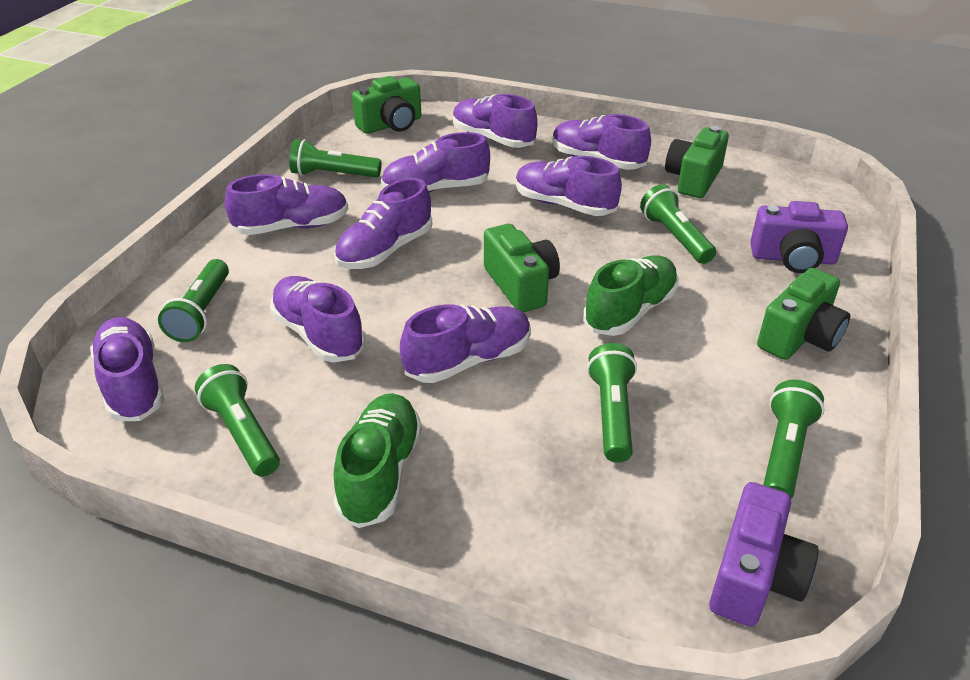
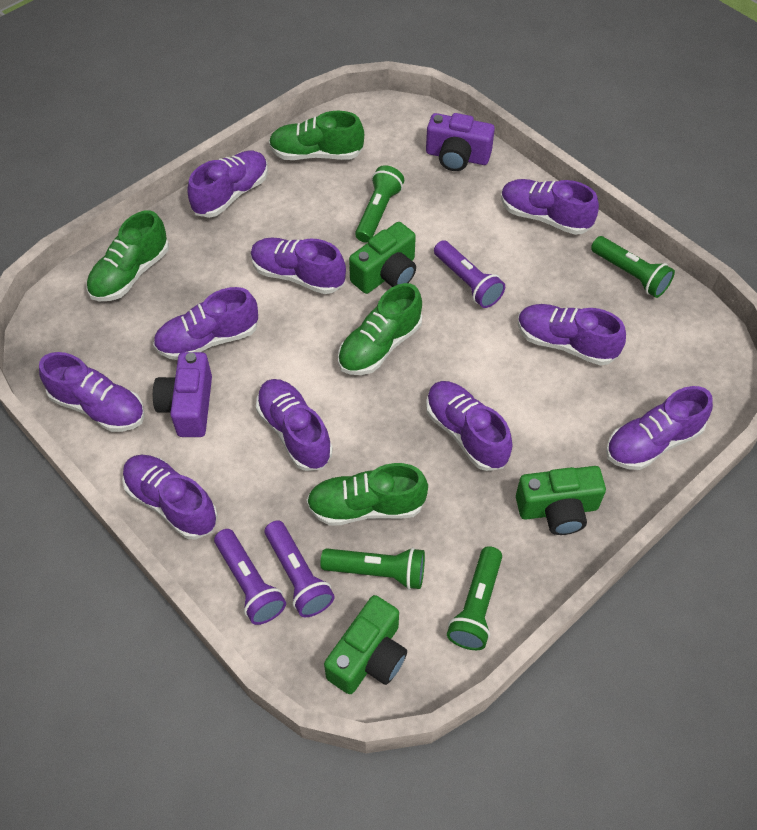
green camera: [352,76,421,134] [484,224,560,312] [665,126,729,198] [757,268,850,360] = 4 -> [324,595,407,694] [349,222,416,294] [516,466,606,535] = 3
green flashlight: [158,259,229,342] [195,364,280,477] [289,139,382,178] [587,343,637,463] [640,184,716,264] [763,380,825,499] = 6 -> [321,547,425,590] [355,165,404,242] [447,546,502,650] [591,236,675,298] = 4
green shoe: [333,393,422,528] [583,255,679,336] = 2 -> [87,210,169,301] [269,111,364,160] [306,463,428,526] [338,283,422,375] = 4
purple flashlight: none = 0 -> [214,529,286,625] [265,520,335,617] [434,240,505,308] = 3
purple shoe: [90,317,164,421] [225,174,348,235] [270,276,365,362] [334,178,432,269] [381,132,490,192] [400,304,531,383] [453,94,537,148] [516,156,622,216] [552,114,651,170] = 9 -> [39,352,145,432] [122,455,218,539] [153,287,258,360] [187,151,268,218] [251,238,346,294] [256,379,333,471] [426,381,512,471] [501,179,599,235] [518,304,626,365] [606,386,713,470] = 10

